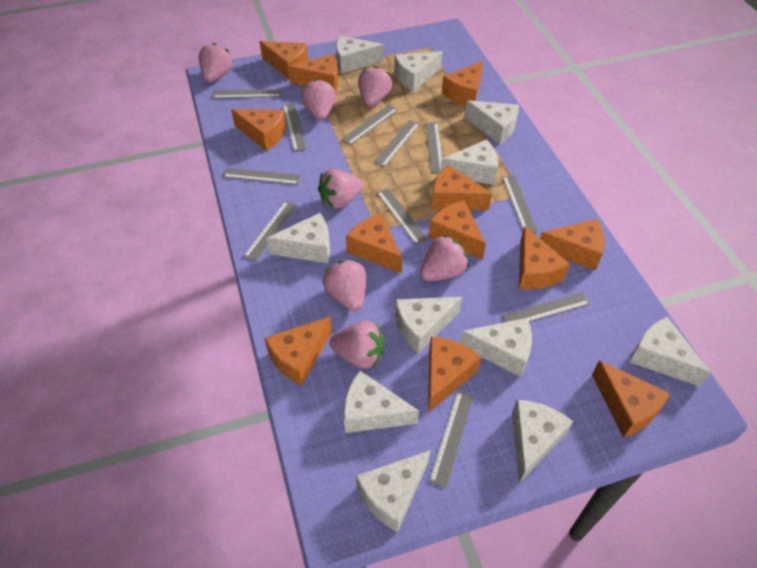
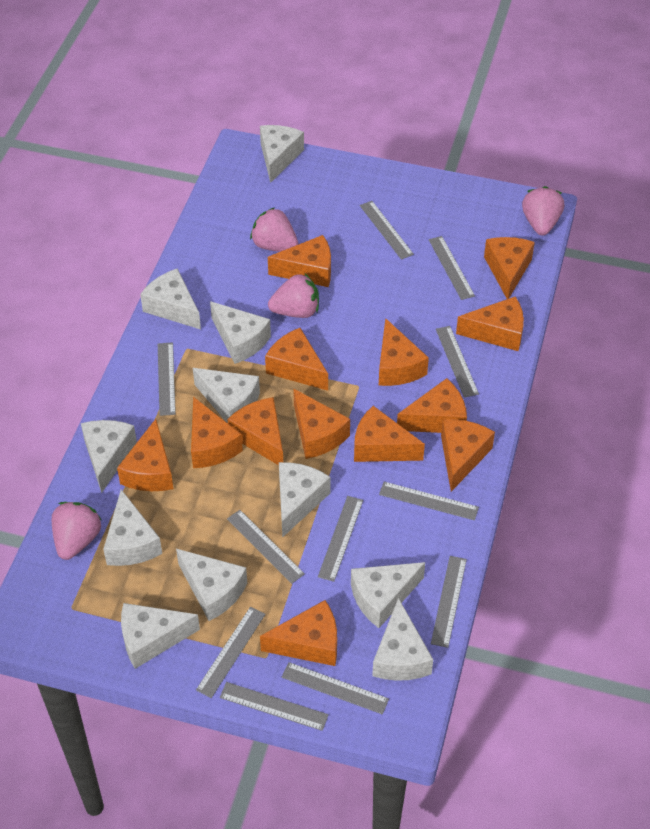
orange cheese: [231,109,286,151] [260,41,308,80] [265,316,332,385] [288,54,338,92] [346,213,402,273] [428,200,486,260] [428,337,481,413] [432,164,492,210] [442,61,483,106] [519,226,570,290] [540,219,605,271] [592,360,670,438] = 12 -> [117,419,173,491] [191,397,243,468] [227,397,283,465] [260,600,337,666] [265,328,328,391] [268,235,331,287] [293,388,350,459] [354,406,425,462] [379,318,429,386] [397,378,467,433] [441,419,495,492] [456,297,524,351] [484,237,535,299] = 13
pink strawberry: [199,43,233,83] [301,79,336,121] [318,169,363,209] [323,260,366,311] [330,321,384,369] [358,66,392,107] [420,235,469,281] = 7 -> [52,502,101,560] [250,207,299,252] [268,274,319,318] [522,186,564,236] = 4

